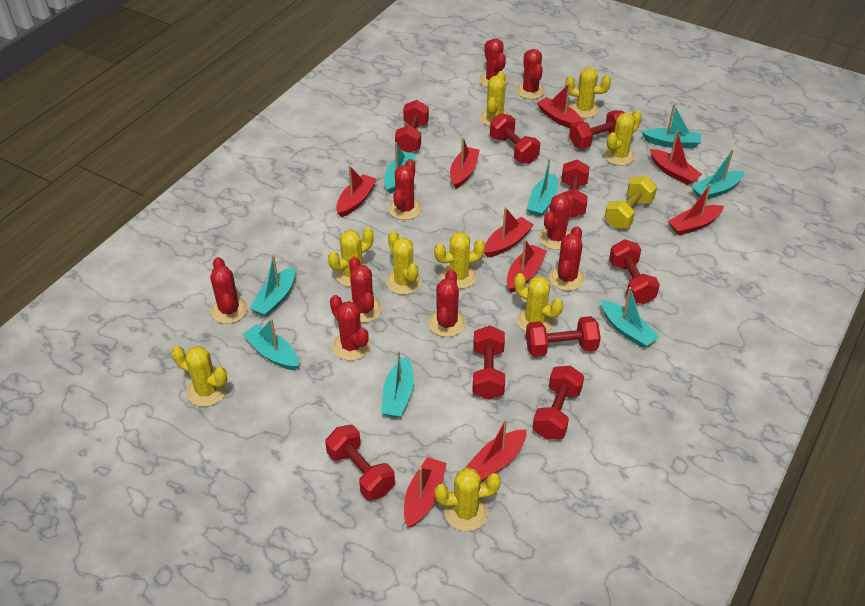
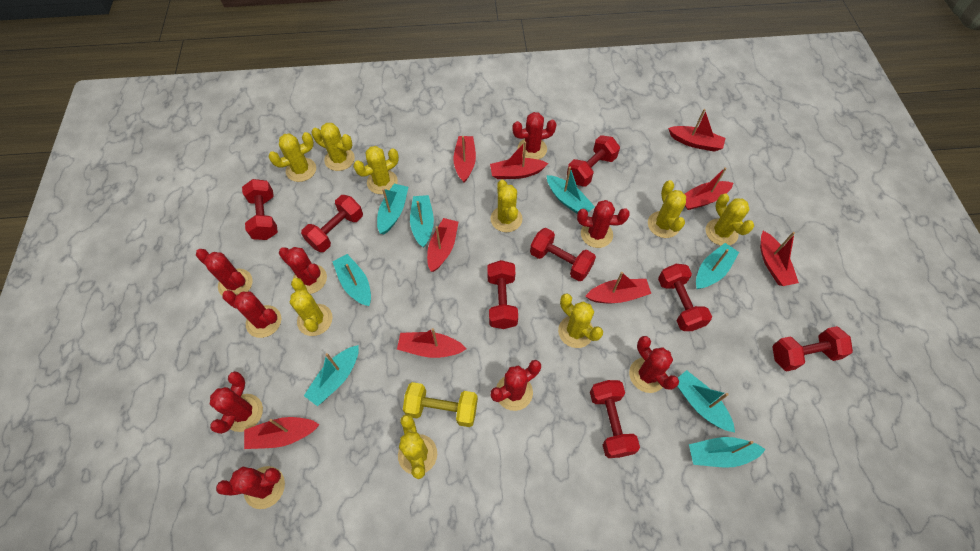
red dumbbell: [325,425,395,500] [395,100,429,153] [472,326,505,400] [490,113,540,164] [526,316,601,357] [533,366,584,440] [561,159,589,218] [569,110,625,149] [609,239,660,304] = 9 -> [242,179,278,240] [301,195,363,252] [487,260,518,329] [530,228,596,281] [567,135,620,187] [590,380,640,458] [658,264,712,331] [772,326,853,372] = 8

